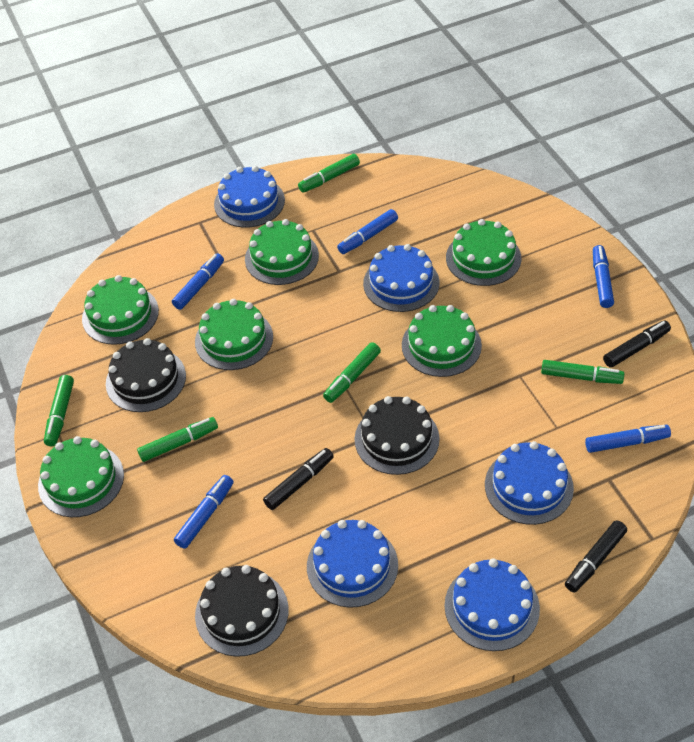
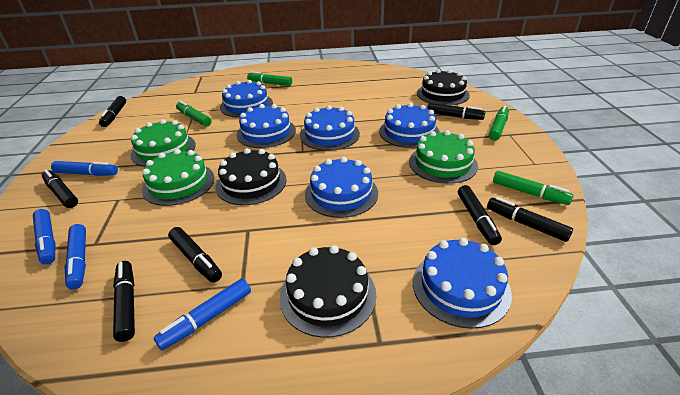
black marker: [263,448,334,510] [565,520,627,593] [603,320,671,368] = 3 -> [42,169,78,208] [99,96,126,127] [113,261,135,342] [168,227,222,283] [427,103,485,120] [458,185,502,245] [487,197,573,242] = 7
blue cake: [214,166,285,228] [307,520,398,608] [363,244,439,312] [444,558,540,651] [485,441,574,525] = 5 -> [220,80,273,118] [237,104,296,148] [300,105,360,151] [305,157,378,218] [379,103,440,148] [413,238,512,329] = 6
blue marker: [172,253,224,310] [174,475,234,549] [337,209,398,254] [585,425,671,453] [593,245,614,308] = 5 -> [33,209,55,265] [51,161,118,176] [64,224,86,290] [154,278,251,350] = 4
green cake: [38,436,124,517] [82,275,159,345] [195,299,273,370] [245,219,319,285] [402,305,482,377] [446,219,521,286] = 6 -> [131,119,196,167] [142,149,214,206] [409,130,478,184] = 3
green marker: [44,375,74,446] [137,417,218,462] [298,154,360,193] [323,342,381,403] [541,360,624,384] = 5 -> [176,101,211,127] [247,71,292,86] [489,105,509,141] [493,171,573,205] = 4

